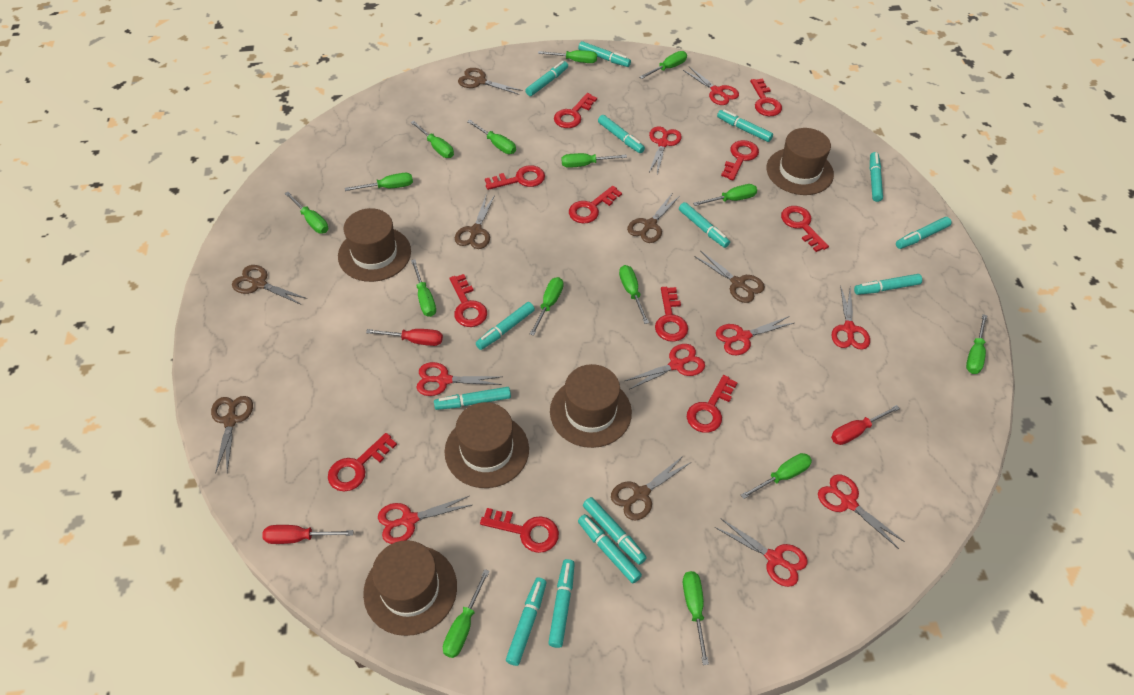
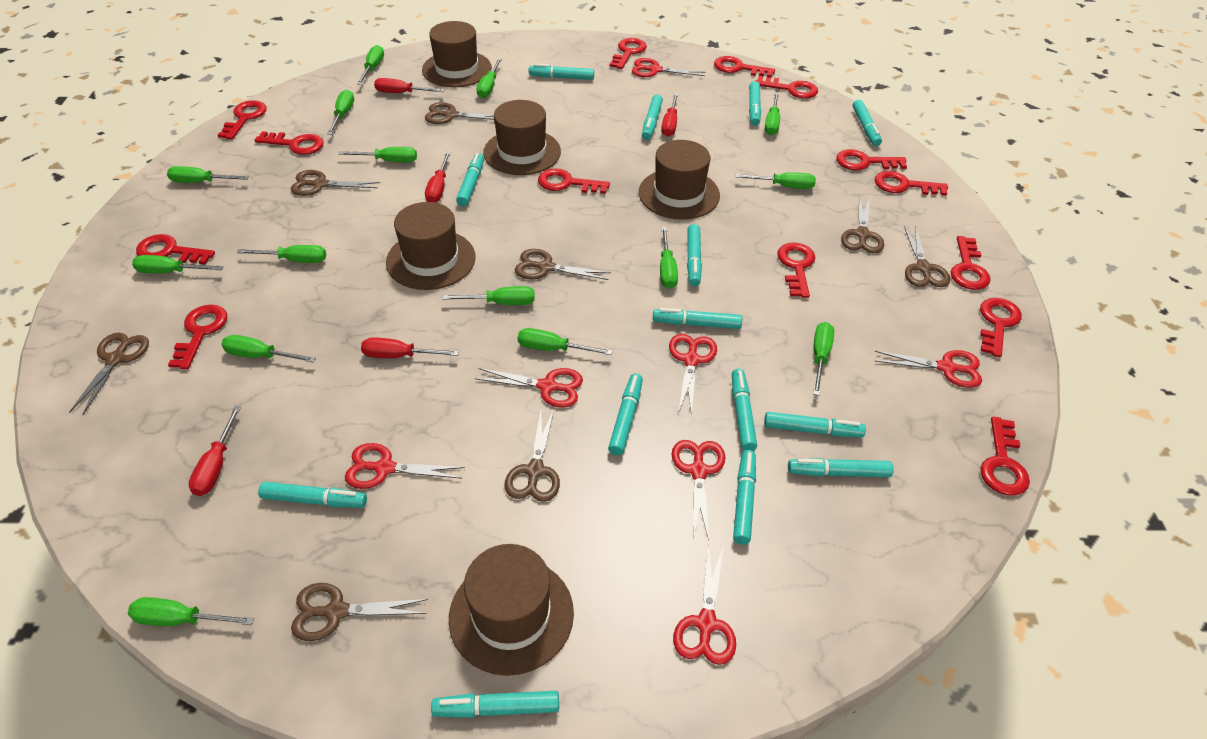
brown scissors: [211,396,253,474] [232,265,307,305] [455,195,495,249] [458,68,523,95] [611,455,691,521] [627,194,680,243] [694,250,765,303] = 7 -> [69,333,149,415] [291,170,380,196] [291,583,428,641] [425,102,494,124] [504,409,560,502] [515,249,611,280] [841,197,884,253] [904,226,950,287] = 8
red key: [328,433,397,491] [449,274,487,327] [480,508,559,553] [485,165,545,190] [554,93,597,128] [569,186,622,224] [655,287,688,342] [687,375,738,433] [721,140,759,181] [750,79,782,116] [781,206,829,252] = 11 -> [136,234,215,264] [168,305,227,369] [218,101,267,140] [255,131,324,155] [538,168,610,194] [609,38,647,69] [714,56,775,78] [756,76,818,99] [777,242,815,298] [836,149,907,170] [875,171,948,196] [951,236,991,290] [980,298,1022,357] [980,417,1030,496] = 14
red scissors: [378,496,472,544] [416,362,503,396] [625,344,705,389] [649,126,682,174] [683,67,739,105] [714,518,808,587] [716,316,794,355] [818,474,905,549] [832,285,870,350] = 9 -> [345,443,465,489] [475,368,583,408] [632,58,705,77] [669,334,717,416] [672,440,725,541] [673,543,736,665] [875,350,982,388] = 7
red screwdriver: [263,525,354,544] [366,329,443,346] [831,405,900,445] = 3 -> [189,406,241,496] [361,337,459,358] [374,78,445,93] [425,152,451,202] [661,93,679,137] = 5

